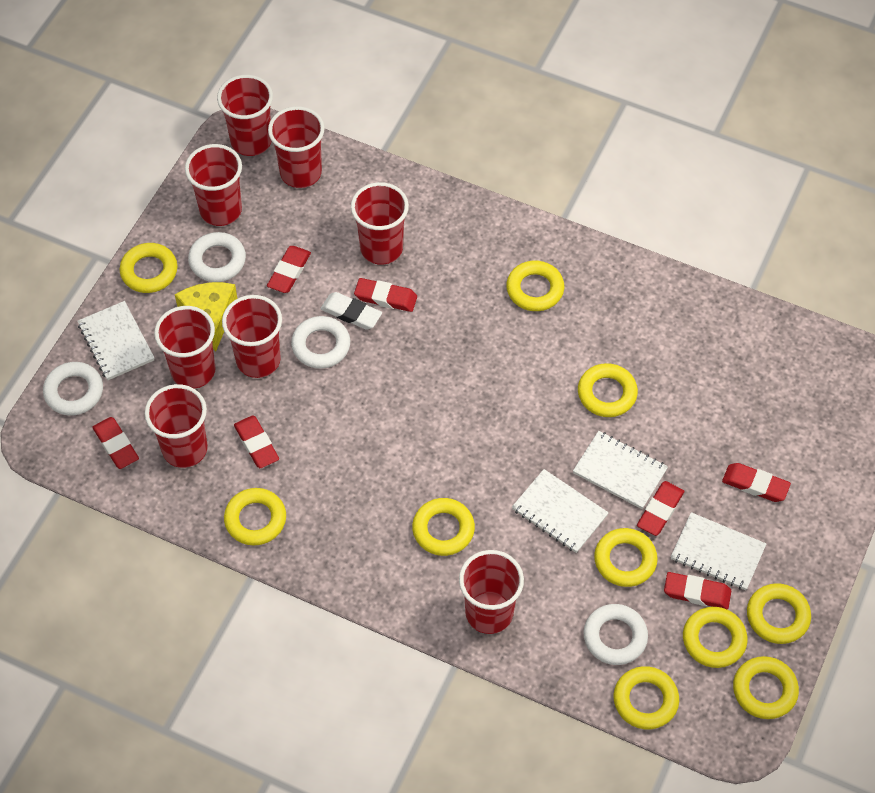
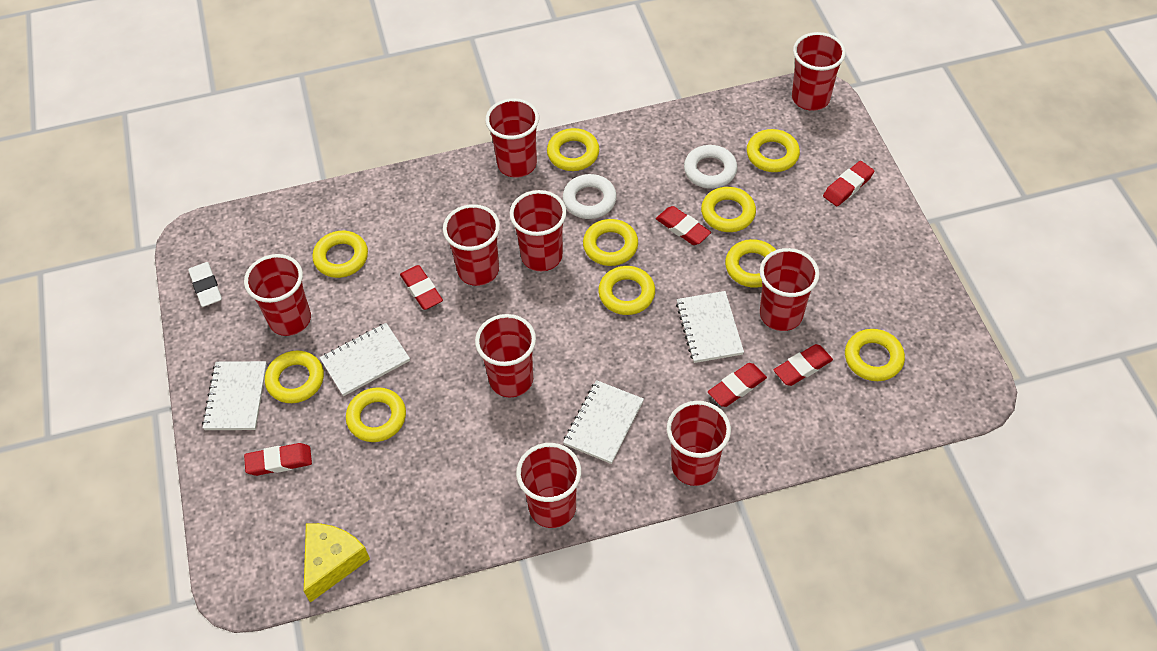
red cup: [145,384,208,468] [154,306,216,389] [185,144,242,226] [217,75,273,156] [222,295,282,378] [268,106,325,188] [351,182,409,265] [459,550,524,634] = 8 -> [244,254,311,336] [443,204,500,286] [475,314,536,397] [485,98,539,178] [510,190,567,271] [516,443,581,528] [667,401,731,486] [760,248,819,331] [792,32,846,111] = 9
red eraser: [92,417,139,469] [234,416,279,468] [267,246,311,293] [354,278,417,312] [637,481,684,536] [664,572,731,609] [722,463,791,502] = 7 -> [244,443,312,476] [400,265,443,310] [656,206,711,245] [708,363,767,407] [774,344,833,386] [823,161,874,206] = 6
white ring: [43,362,103,416] [188,232,246,282] [291,316,350,369] [583,604,648,665] = 4 -> [563,174,617,219] [684,145,737,189] = 2

